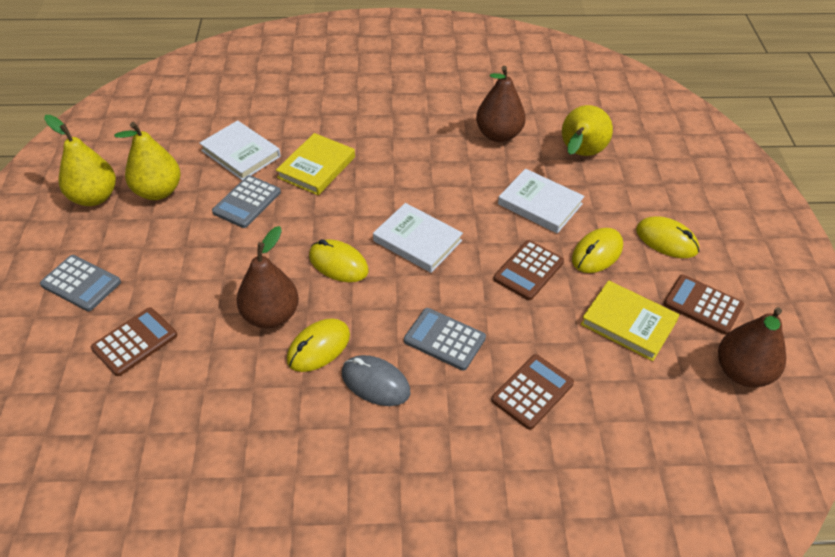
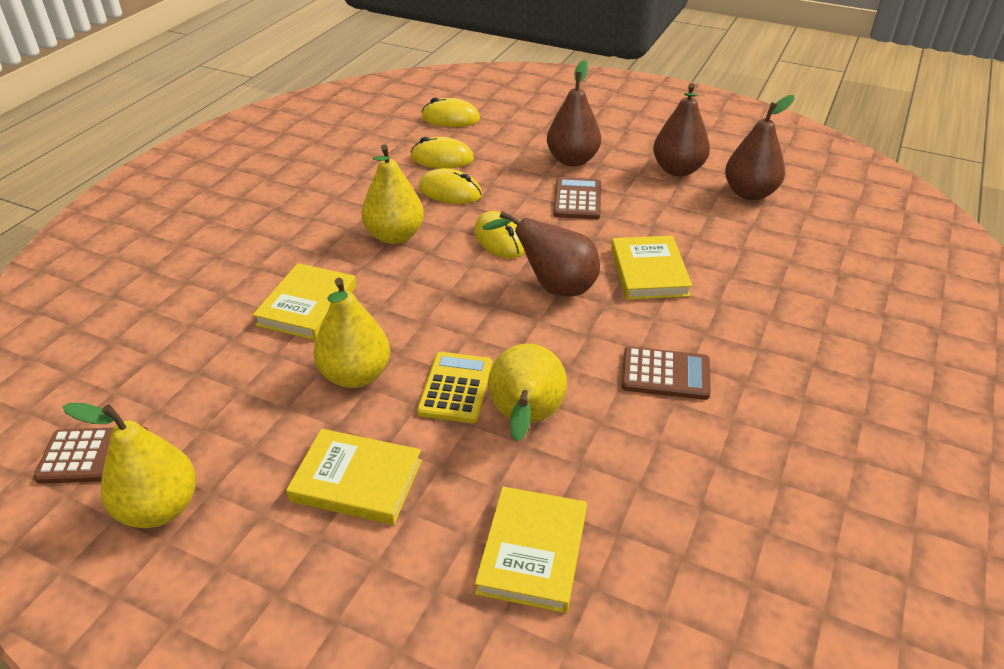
brown calculator: [91,307,177,376] [491,354,574,430] [493,240,564,300] [663,274,744,335] = 4 -> [33,427,148,484] [553,177,601,219] [622,347,711,400] = 3
brown pear: [237,226,299,329] [476,66,526,142] [718,307,786,387] = 3 -> [482,211,600,296] [547,60,601,166] [653,83,710,176] [725,95,795,200] = 4
grey calculator: [40,255,121,311] [212,175,281,228] [404,308,486,371] = 3 -> none = 0
grey mouse: [342,355,411,406] = 1 -> none = 0
white book: [200,120,281,180] [373,203,463,273] [498,169,584,233] = 3 -> none = 0
yellow book: [276,133,355,195] [581,280,680,361] = 2 -> [253,263,357,340] [286,429,422,525] [475,486,587,613] [611,236,693,300] = 4
yellow calculator: none = 0 -> [417,352,492,423] = 1
yellow pear: [44,115,116,206] [114,122,181,200] [562,105,613,156] = 3 -> [63,403,196,528] [313,278,390,388] [361,144,424,244] [488,343,567,441] = 4

